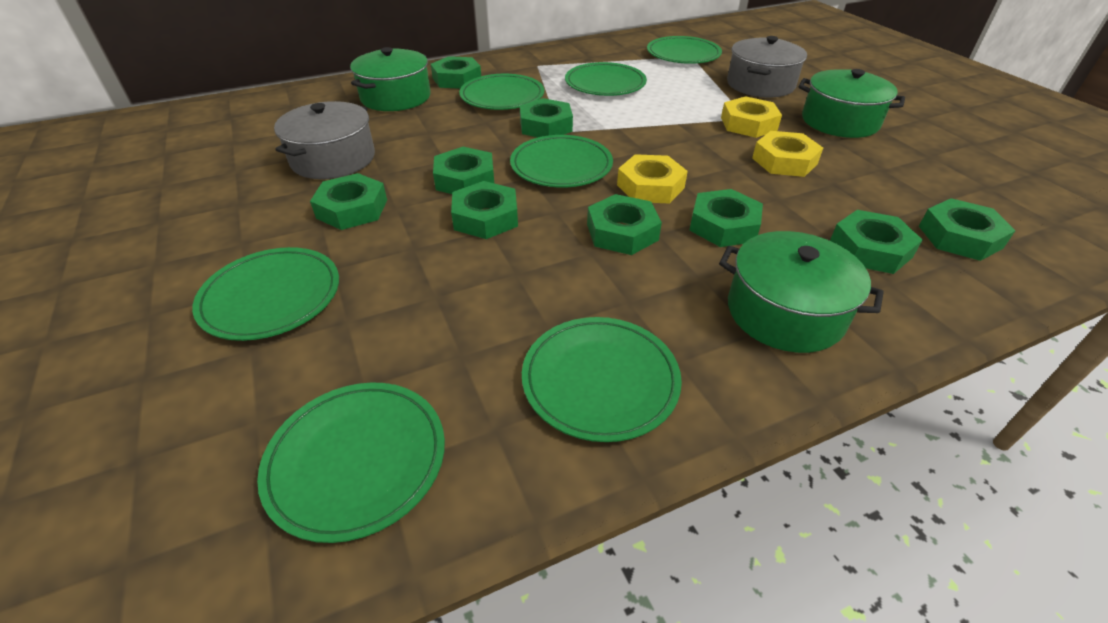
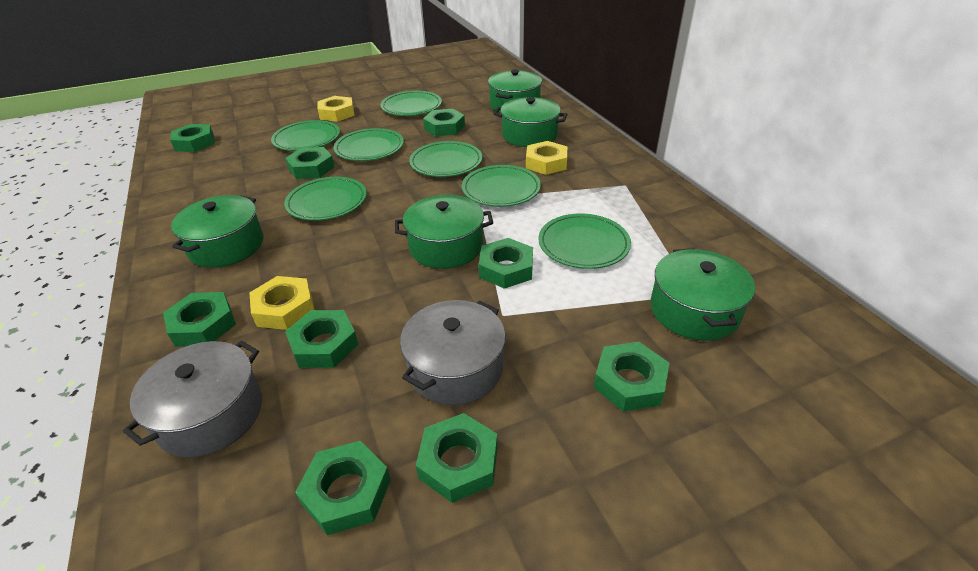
green pot: [350,47,431,111] [719,231,884,353] [798,69,905,138] = 3 -> [171,195,263,268] [395,195,493,269] [488,69,542,113] [494,97,568,147] [651,249,755,341] = 5

